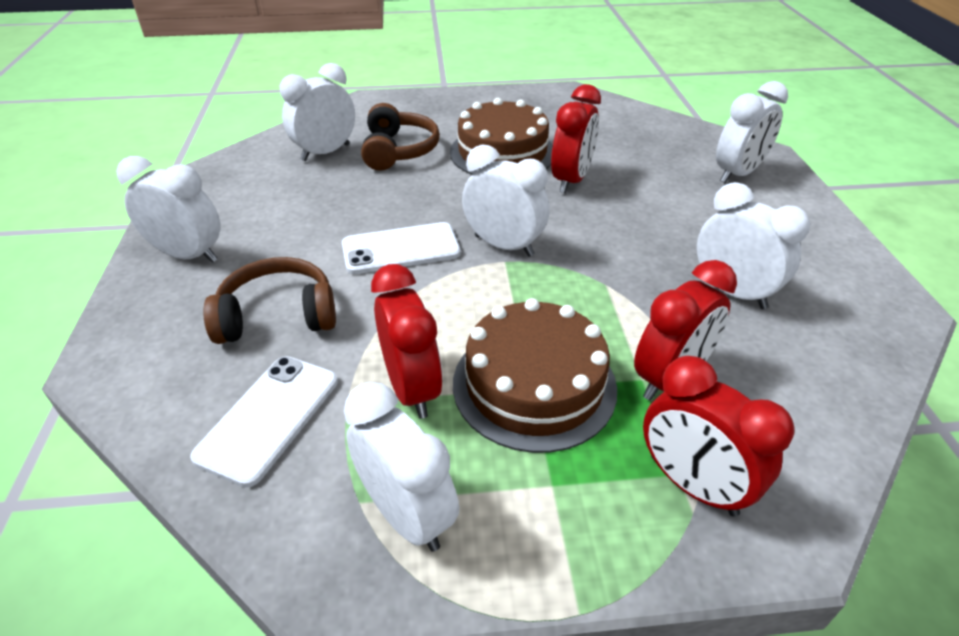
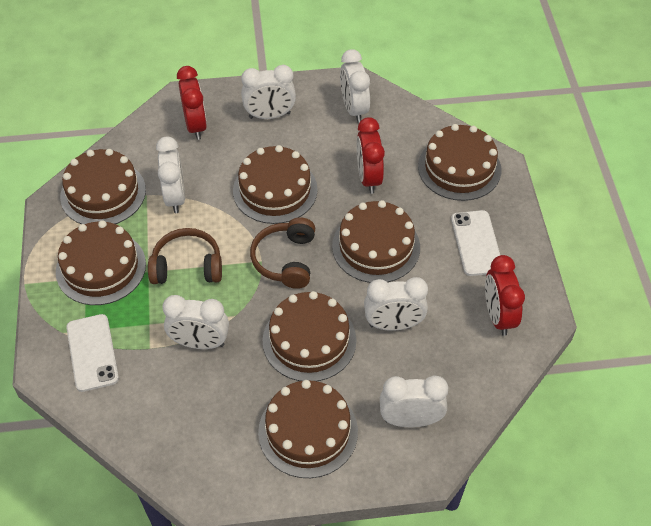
brown cake: [450,98,553,175] [453,298,617,453] = 2 -> [56,220,146,305] [60,149,146,224] [233,145,318,224] [258,380,358,478] [263,291,357,381] [332,200,420,283] [418,124,501,201] = 7
red clock: [371,264,442,419] [551,84,601,193] [634,260,737,401] [643,356,795,517] = 4 -> [177,66,207,140] [356,117,385,194] [485,255,525,336] = 3

